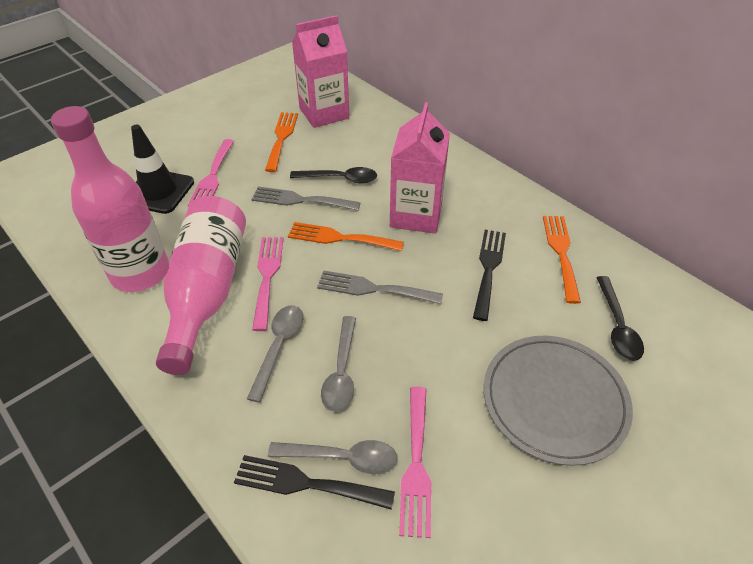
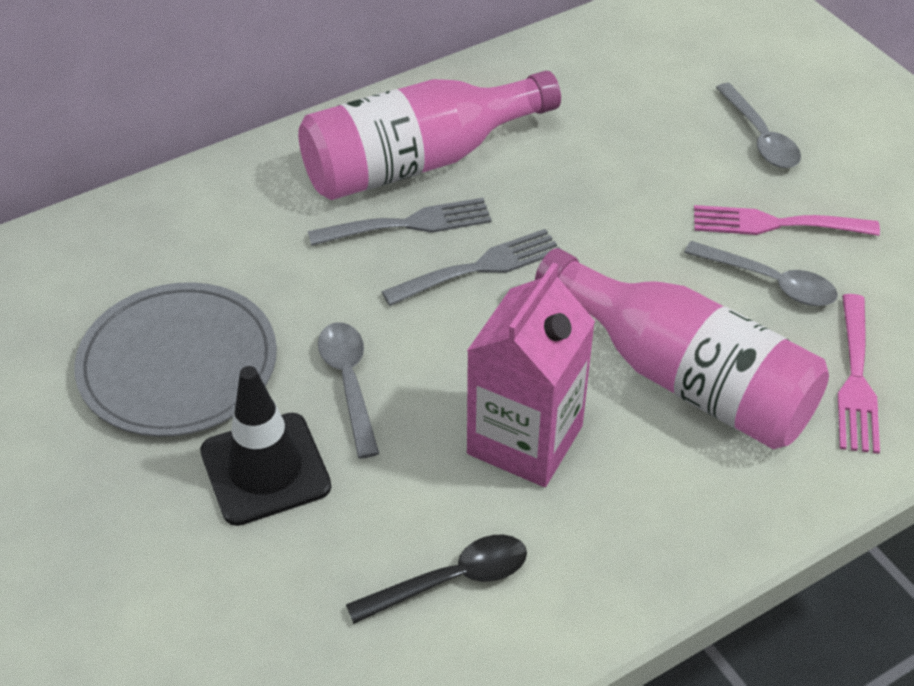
black fork: [234,455,395,510] [473,230,506,321] = 2 -> none = 0
black spoon: [290,167,377,183] [596,276,644,361] = 2 -> [346,535,527,624] = 1
orange fork: [265,112,298,172] [288,222,404,251] [543,216,581,304] = 3 -> none = 0
pink carton: [292,15,350,128] [390,102,450,234] = 2 -> [467,263,595,487] = 1
pink fork: [188,139,234,207] [252,237,284,331] [399,387,431,538] = 3 -> [694,205,880,236] [838,294,880,454] = 2

